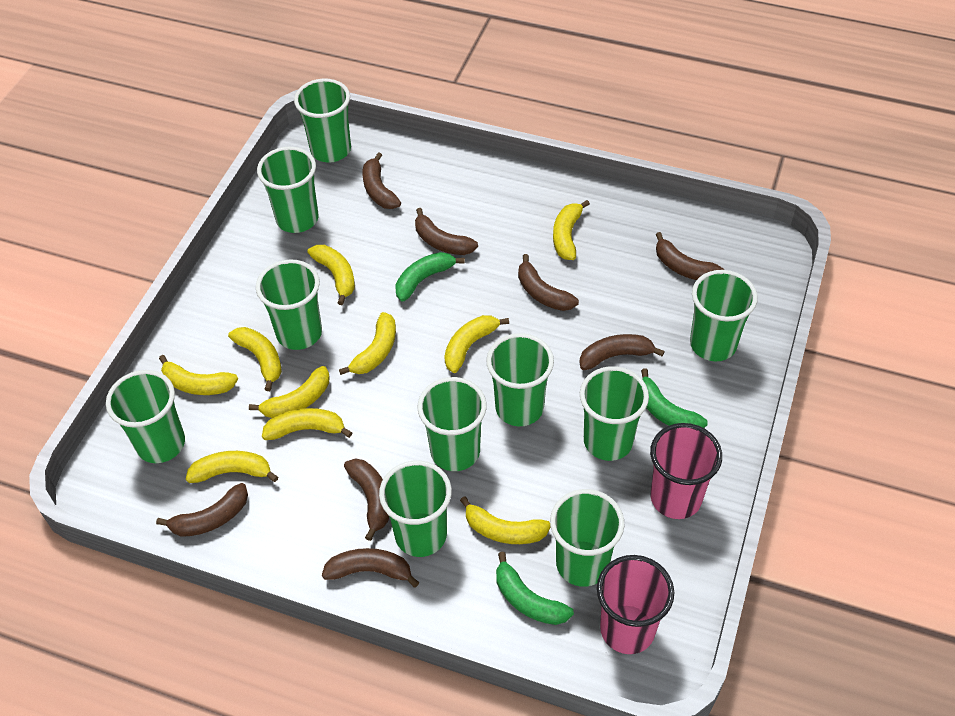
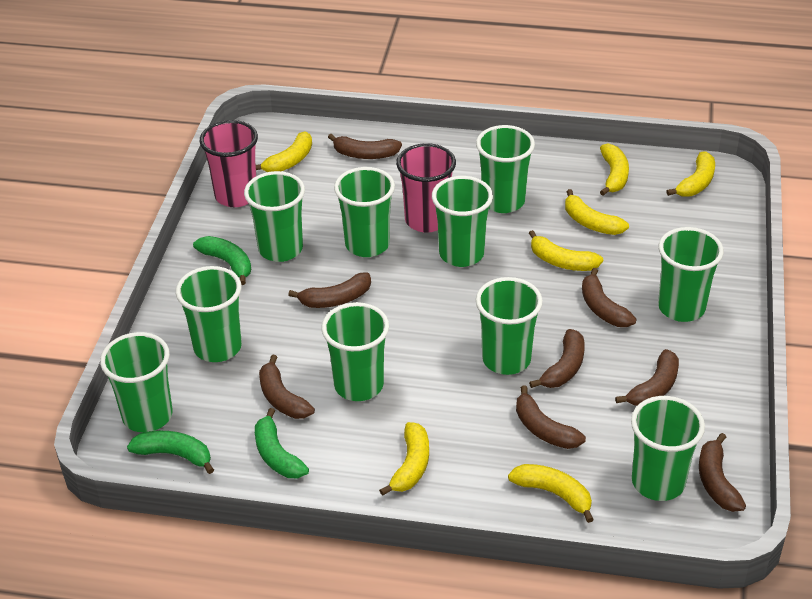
yellow banana: [159,355,238,395] [186,451,278,483] [228,327,282,391] [249,366,330,418] [262,408,352,440] [307,245,355,305] [339,312,396,375] [444,315,509,373] [460,496,550,544] [553,200,590,260] = 10 -> [256,131,312,172] [379,422,429,496] [508,464,594,523] [529,230,603,271] [565,189,629,235] [600,144,629,196] [666,152,715,197] = 7

